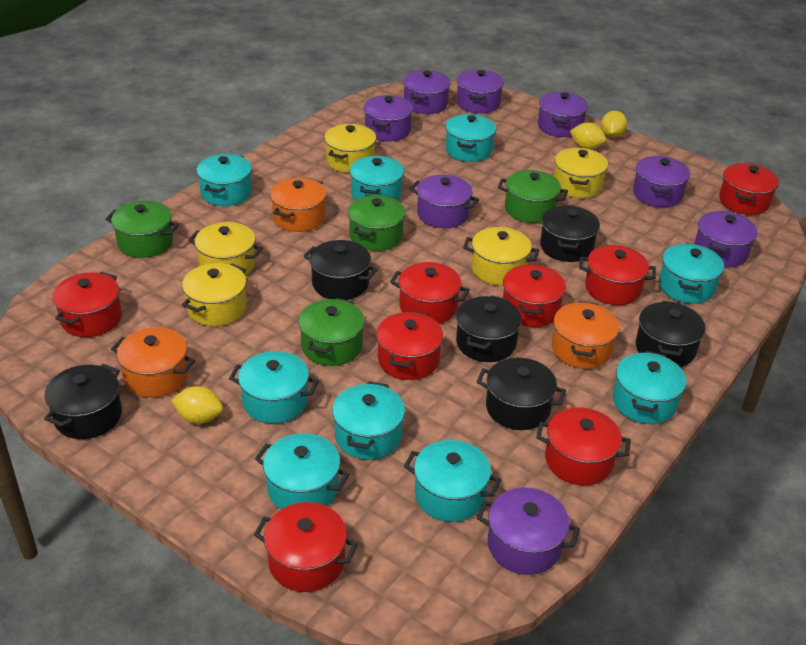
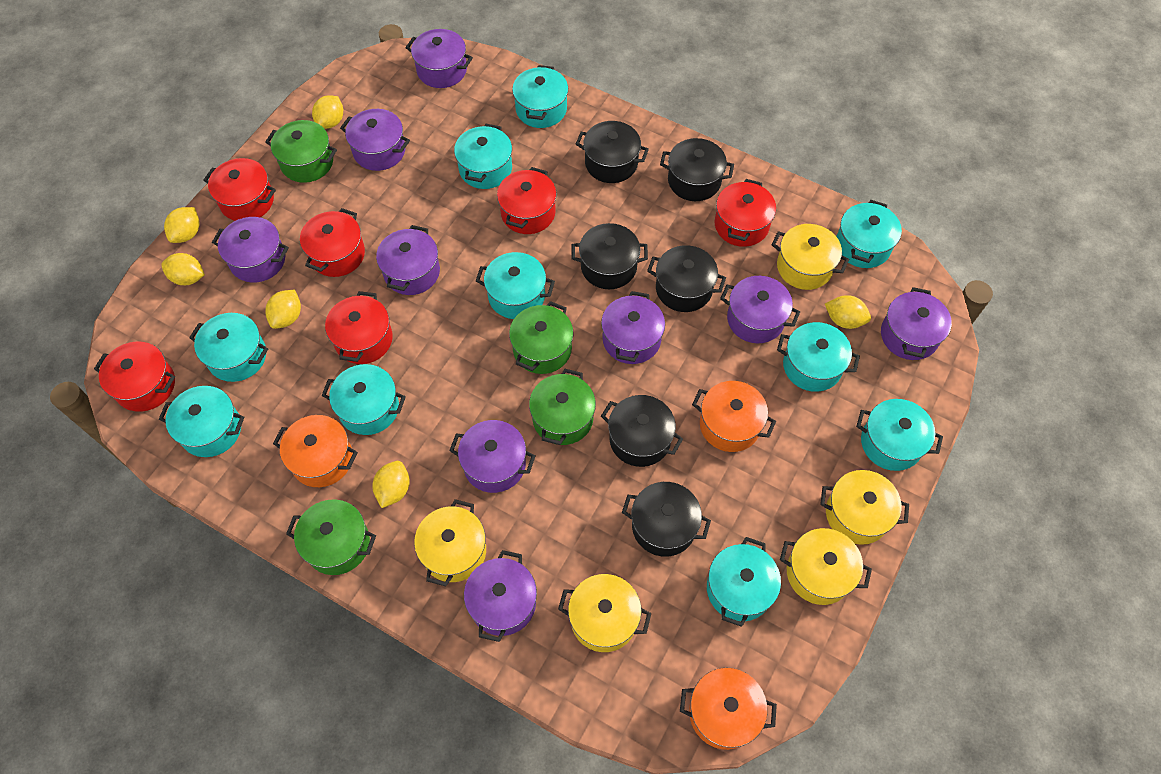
purple pot: [364,95,413,142] [403,70,451,114] [410,175,479,228] [457,70,504,113] [477,487,580,575] [538,92,588,137] [633,156,690,207] [694,211,757,268] = 8 -> [212,217,289,283] [340,109,410,171] [376,225,440,295] [406,29,473,88] [449,420,535,493] [464,550,537,642] [601,291,665,364] [720,276,800,343] [881,287,952,360] = 9
red pot: [52,272,122,337] [254,502,358,592] [376,311,443,380] [390,262,470,324] [503,263,566,327] [536,407,631,485] [579,245,656,305] [719,163,779,215] = 8 -> [94,342,175,412] [203,158,276,221] [300,208,365,277] [325,291,393,364] [497,167,557,234] [715,179,776,247] = 6
turquoise pot: [196,154,252,206] [229,351,319,424] [255,433,350,510] [332,382,405,460] [350,156,404,200] [404,440,501,522] [445,114,496,162] [613,351,686,424] [659,243,724,304] = 9 -> [159,386,244,457] [189,313,268,382] [322,364,406,435] [454,124,512,189] [476,252,555,319] [512,65,568,128] [707,537,781,627] [777,322,860,392] [836,200,902,268] [856,399,943,471] = 10
yellow lemon: [171,386,223,424] [570,123,606,149] [601,111,627,138] = 3 -> [161,253,205,285] [164,207,200,243] [265,290,301,329] [312,95,343,129] [372,461,410,508] [825,295,871,329] = 6

